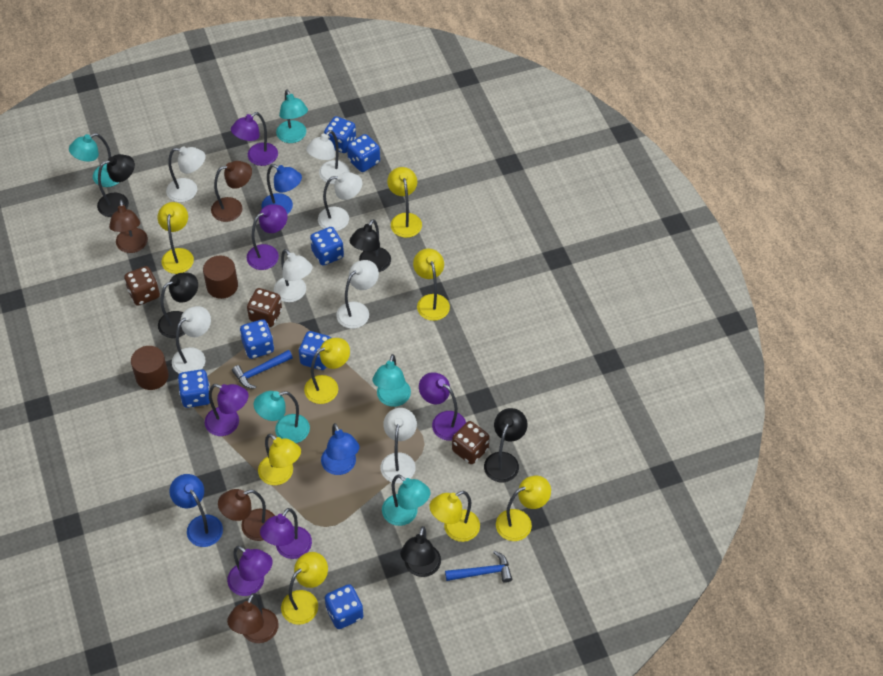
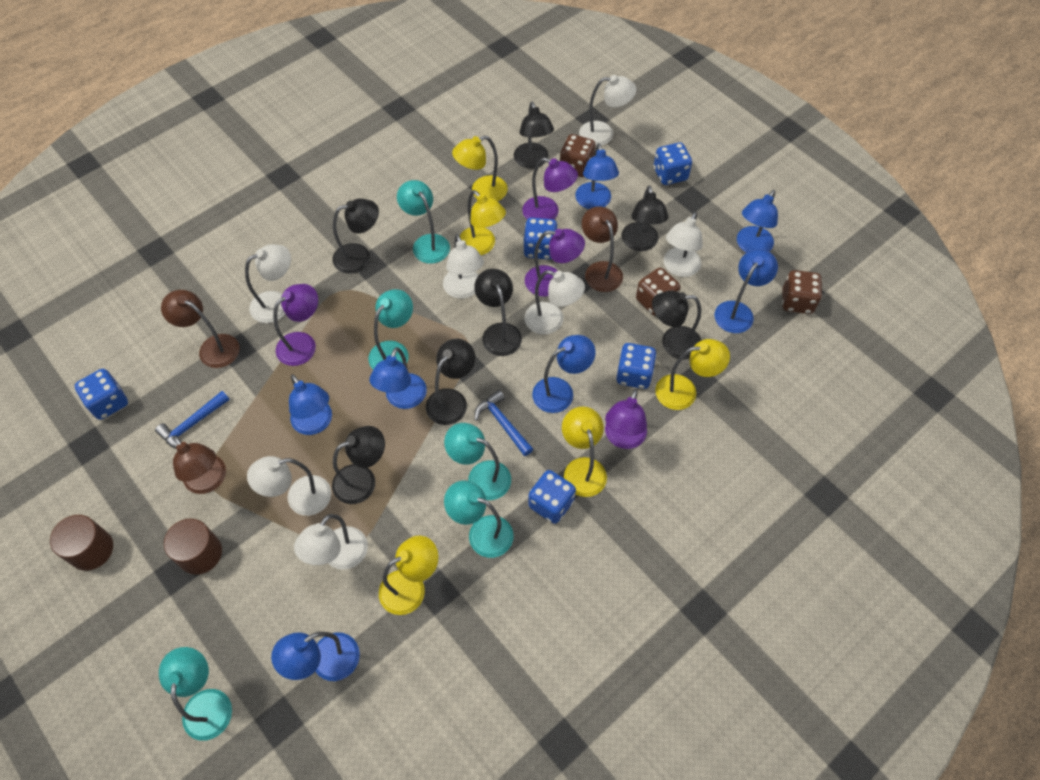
black lamp: [97,154,135,217] [158,273,198,338] [350,219,391,272] [400,526,441,577] [484,408,527,482] = 5 -> [332,426,385,504] [333,198,379,274] [426,339,475,425] [474,269,522,356] [514,101,554,169] [622,185,669,251] [652,291,701,360] = 7
blue dice: [178,369,210,408] [240,319,274,359] [299,331,331,370] [310,227,344,265] [324,116,356,153] [325,584,363,629] [347,134,380,172] = 7 -> [74,369,128,420] [523,218,558,260] [528,470,576,524] [616,343,657,389] [654,142,692,185] = 5
blue lamp: [170,474,223,547] [261,164,302,214] [321,423,360,475] = 3 -> [271,632,360,681] [289,374,332,435] [369,347,427,409] [532,335,595,413] [575,143,619,209] [714,249,778,333] [737,190,778,253] = 7
brown lamp: [109,200,148,253] [211,161,252,222] [218,489,275,541] [227,593,278,643] = 4 -> [161,290,240,368] [173,435,226,494] [582,206,623,292] = 3
purple lamp: [205,384,248,436] [227,546,273,596] [231,112,278,166] [247,204,288,270] [260,508,312,559] [419,372,466,441] = 6 -> [273,284,318,366] [522,158,578,220] [525,229,585,296] [605,389,647,449] = 4
yellow lamp: [157,202,194,274] [258,434,301,485] [281,552,328,625] [304,338,350,404] [387,167,422,238] [413,248,450,321] [430,491,480,542] [496,476,551,541] = 8 -> [379,536,438,615] [452,136,508,201] [460,190,506,255] [562,407,607,497] [655,339,730,410] = 5

